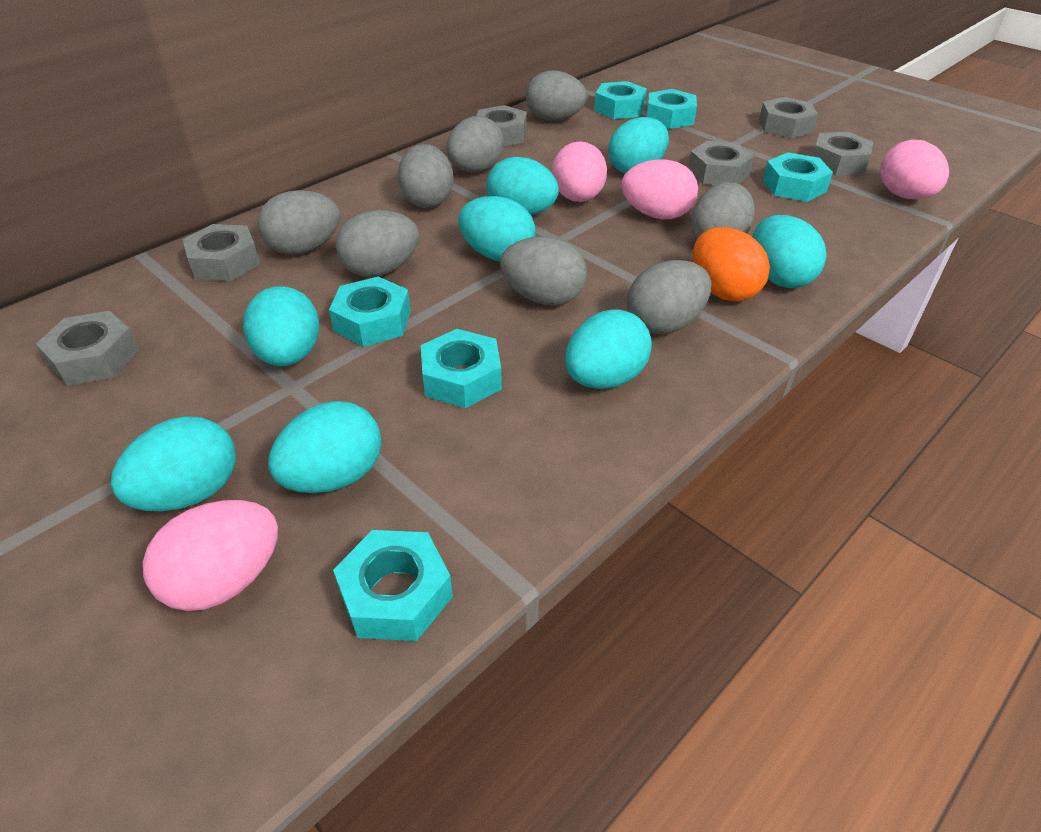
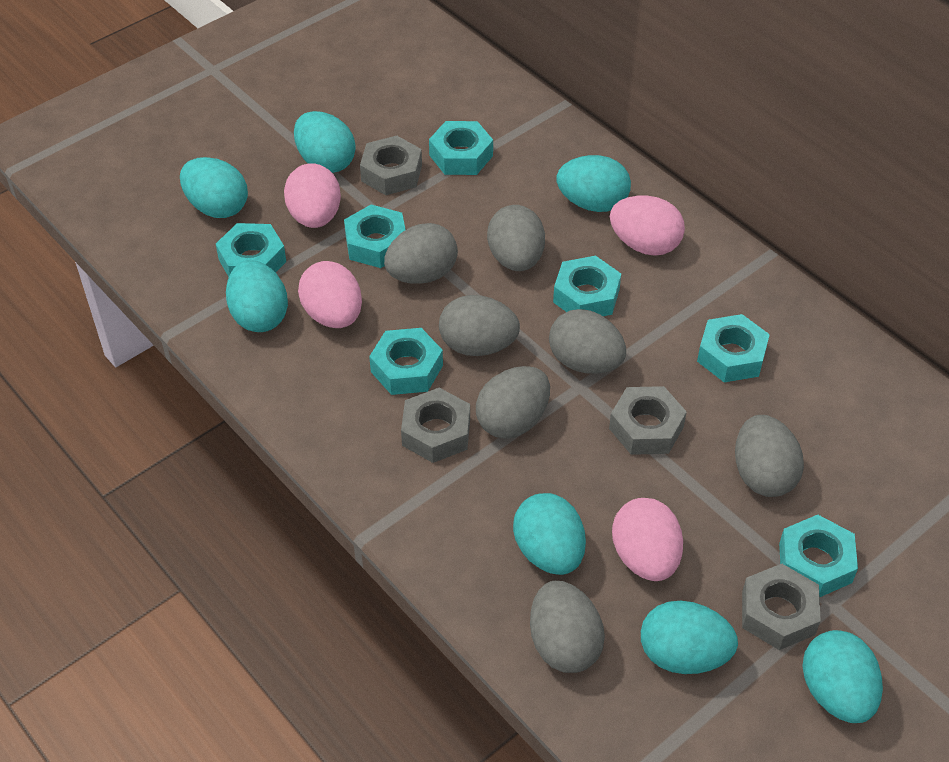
grey egg: [258,190,340,255] [336,210,419,277] [398,144,454,208] [447,116,504,173] [500,236,587,306] [526,71,587,121] [627,260,712,334] [690,182,755,240] = 8 -> [384,223,458,284] [439,295,520,356] [476,366,550,439] [487,205,545,271] [530,581,605,673] [549,309,626,374] [735,415,804,497] = 7
grey nut: [36,311,139,386] [183,224,260,281] [476,105,527,146] [688,141,754,185] [759,97,818,138] [813,132,874,176] = 6 -> [360,136,422,195] [401,388,470,463] [609,386,687,455] [742,564,821,650] = 4
orange egg: [693,227,770,302] = 1 -> none = 0
turquoise egg: [111,416,236,511] [243,286,319,366] [268,401,381,493] [459,196,536,261] [487,157,559,215] [565,309,652,389] [608,117,669,174] [752,215,827,288] = 8 -> [180,157,248,218] [226,260,288,332] [294,111,356,173] [513,493,586,575] [557,155,631,212] [641,601,738,674] [802,630,883,723] = 7
turquoise nut: [329,277,411,347] [333,530,453,641] [421,329,502,408] [594,81,647,119] [646,89,697,129] [763,152,833,202] = 6 -> [216,223,286,277] [344,205,406,268] [369,328,443,395] [429,121,493,175] [553,256,621,316] [697,314,770,382] [779,515,858,597] = 7

